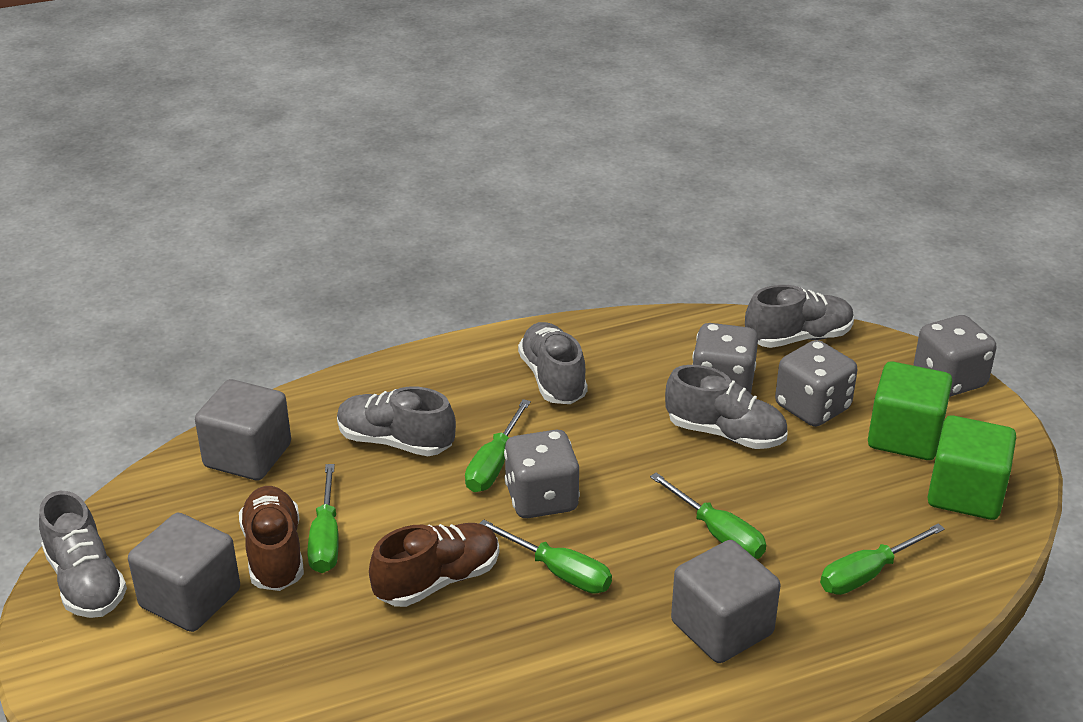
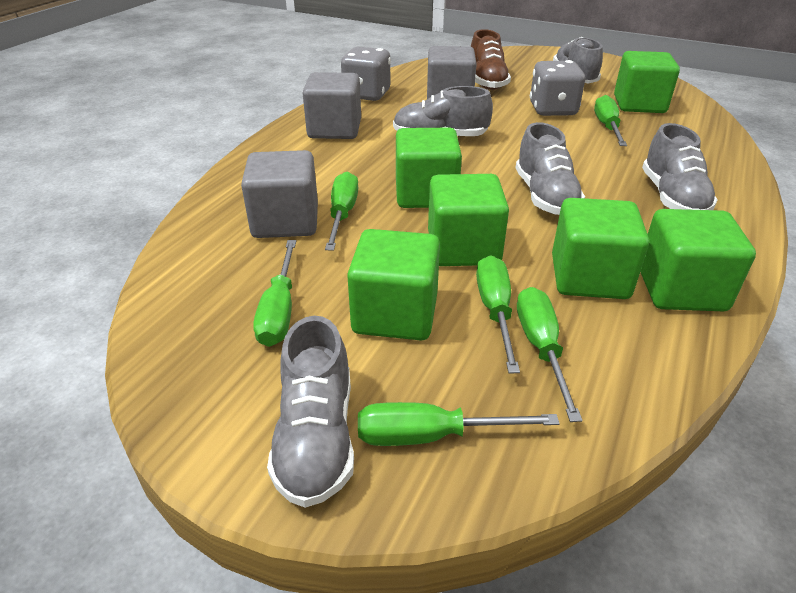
brown shoe: [239,486,304,591] [369,523,499,607] = 2 -> [471,29,511,90] = 1
green cube: [868,361,952,460] [927,415,1016,520] = 2 -> [347,229,440,340] [396,128,462,208] [428,174,509,266] [552,198,649,299] [614,51,680,113] [640,209,756,311] = 6
green screwdriver: [307,464,339,573] [465,399,531,492] [479,519,612,594] [650,472,766,559] [820,523,945,595] = 5 -> [253,240,296,347] [325,172,359,251] [358,402,560,446] [476,256,520,373] [517,287,583,422] [594,95,627,146] = 6
grey dice: [504,430,580,518] [692,323,758,393] [775,340,857,427] [914,315,996,397] = 4 -> [341,47,391,101] [530,60,585,116] = 2

